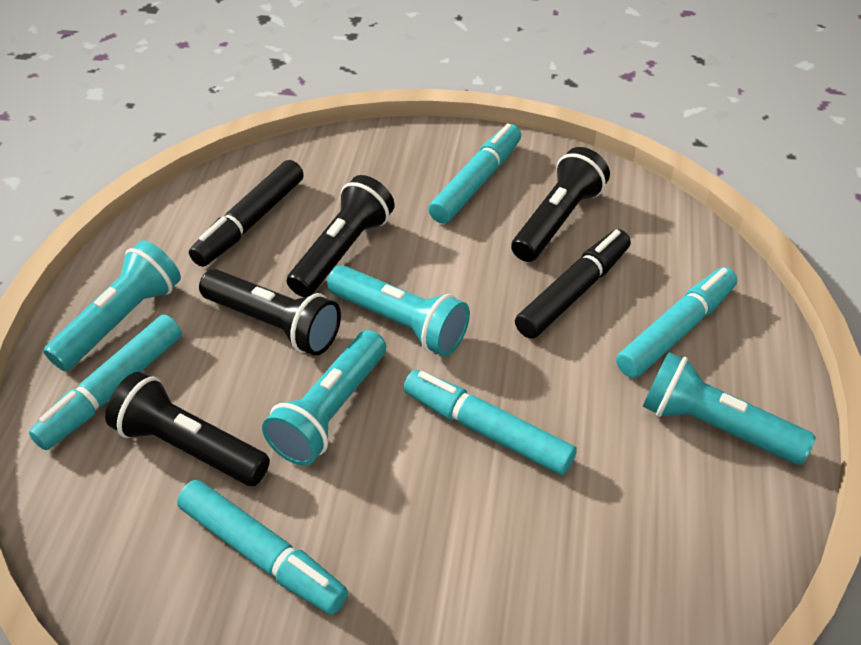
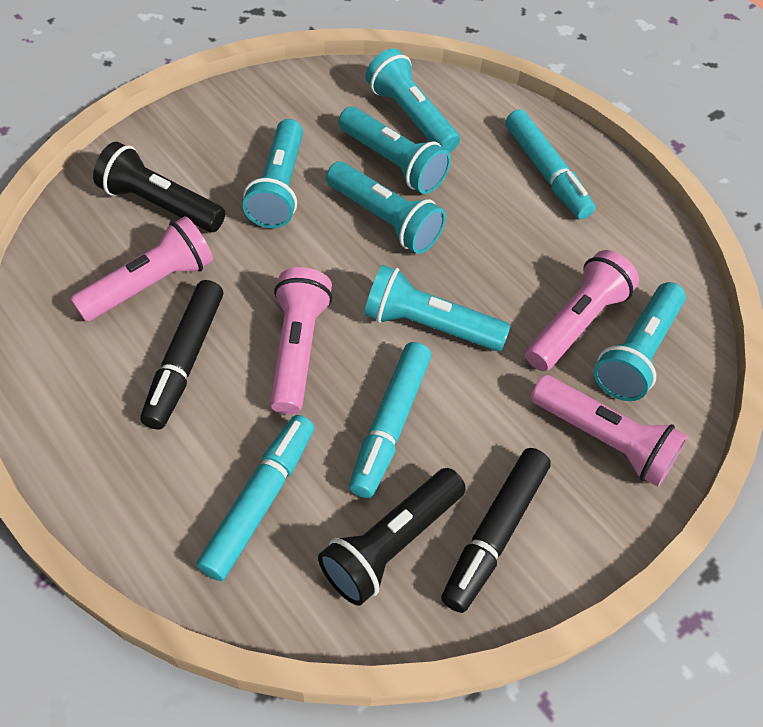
black flashlight: [105,372,270,486] [199,269,341,356] [287,175,394,297] [511,147,610,262] = 4 -> [93,142,225,232] [318,468,466,606] = 2
pink flashlight: none = 0 -> [70,216,213,322] [270,267,332,415] [525,250,639,371] [531,375,688,487] = 4
turquoise flashlight: [44,241,181,371] [262,330,386,465] [327,265,470,356] [643,352,816,465] = 4 -> [243,119,303,228] [326,161,446,254] [338,106,451,194] [364,265,510,351] [366,49,460,153] [594,282,686,401] = 6
turquoise marker: [29,315,182,450] [177,480,348,615] [403,370,577,475] [428,123,521,224] [616,267,737,378] = 5 -> [196,415,314,581] [349,342,431,498] [506,109,595,219] = 3

